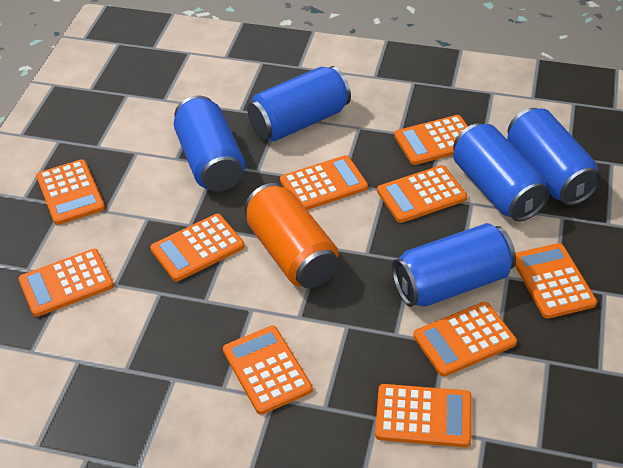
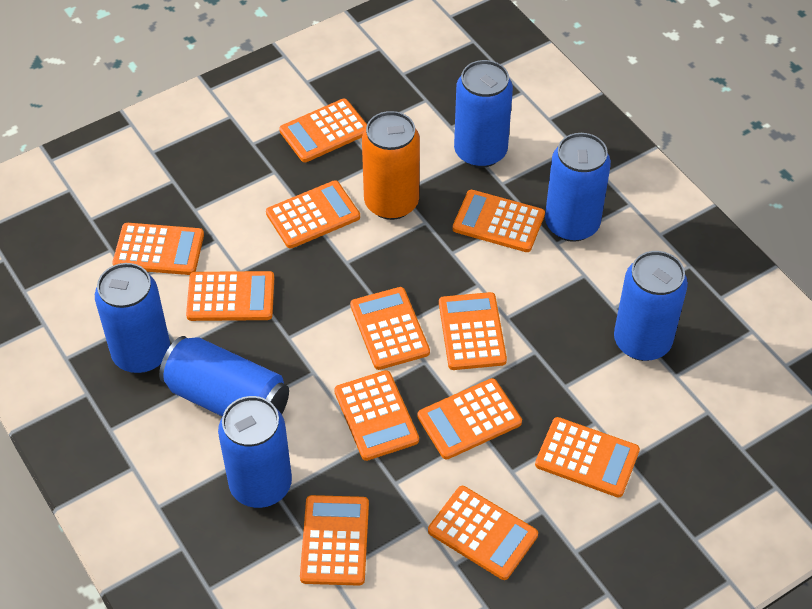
blue can: [174,95,245,192] [247,66,351,141] [392,223,516,307] [453,123,550,221] [507,108,601,205] = 5 -> [95,263,170,373] [159,336,289,417] [218,396,292,508] [454,60,513,168] [545,133,611,242] [614,251,688,361] = 6
orange calculator: [18,249,114,317] [36,159,105,225] [150,214,245,282] [223,325,313,415] [280,155,368,210] [375,384,472,447] [377,165,467,223] [394,115,468,165] [413,302,517,377] [515,243,597,319] = 10 -> [112,223,204,275] [186,271,274,321] [266,180,360,248] [279,99,367,162] [300,495,369,586] [334,370,419,461] [350,287,430,370] [418,378,522,460] [428,486,538,580] [439,292,507,370] [453,190,545,252] [535,417,640,497] = 12

